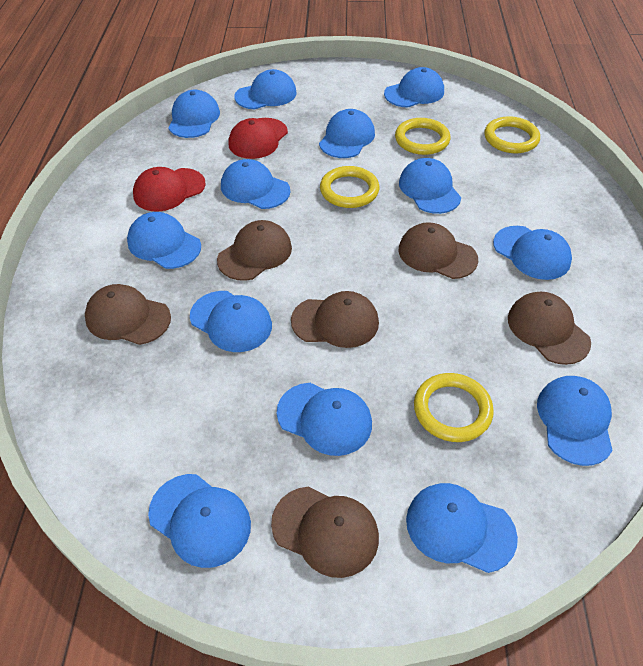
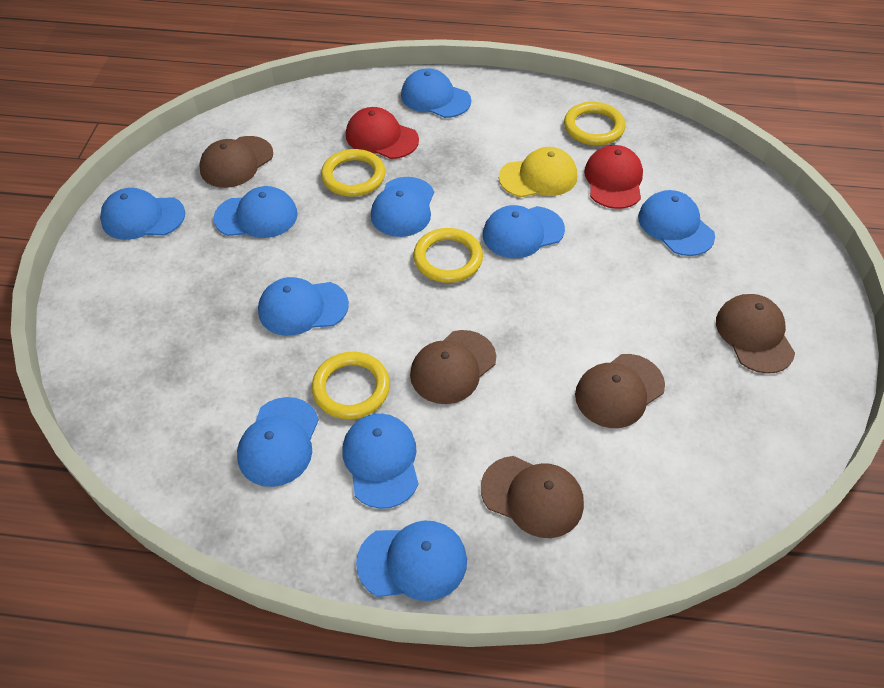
blue cap: [127,212,201,269] [148,474,251,568] [168,90,220,138] [190,291,272,352] [221,159,290,209] [234,69,297,110] [277,383,372,456] [319,109,375,158] [384,67,444,108] [399,158,461,214] [406,483,518,573] [493,226,572,280] [537,376,613,466] = 13 -> [100,188,185,240] [214,186,298,238] [237,397,319,487] [258,277,349,336] [342,414,419,509] [356,521,467,601] [371,177,434,237] [401,68,471,118] [483,205,565,258] [638,190,715,256] = 10
brown cap: [85,284,171,345] [217,220,292,281] [271,487,379,578] [291,291,379,348] [399,222,478,279] [508,292,591,365] = 6 -> [199,136,273,188] [410,330,496,404] [481,456,584,538] [575,354,665,428] [716,294,795,374] = 5
yellow cap: none = 0 -> [499,147,577,197] = 1

